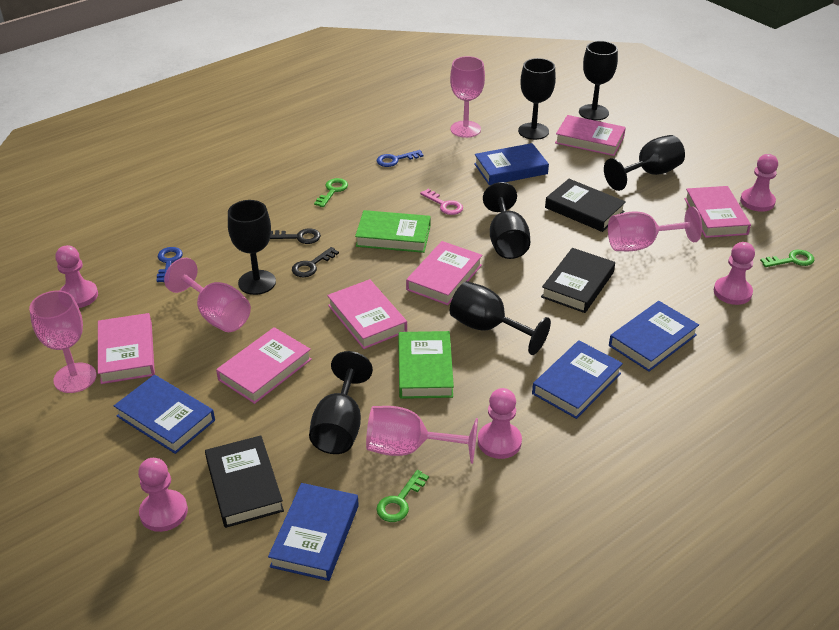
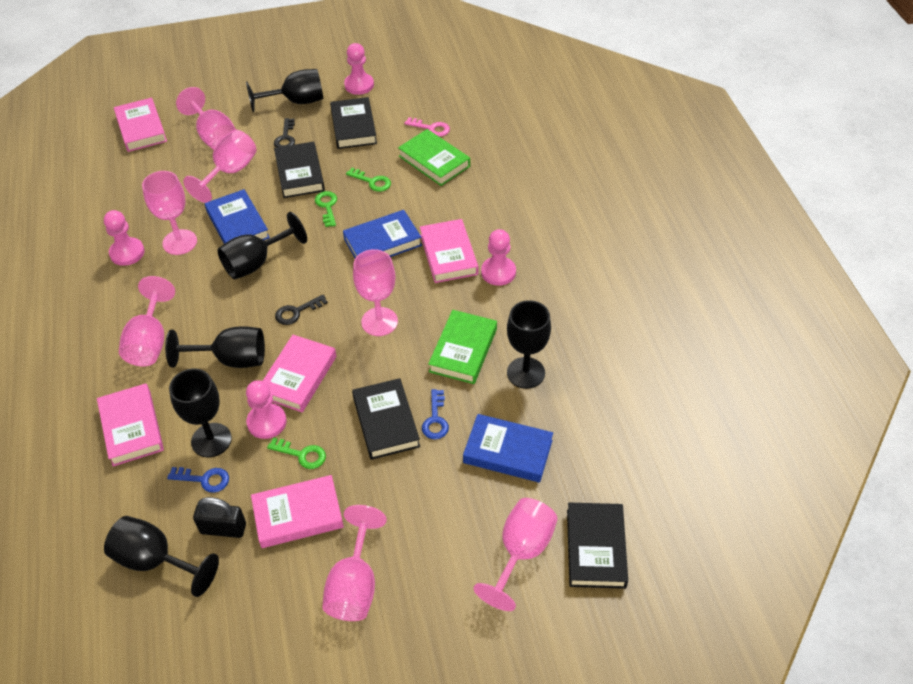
black book: [205,435,284,528] [541,248,615,313] [545,179,626,232] = 3 -> [274,142,325,198] [330,97,377,149] [352,378,420,460] [567,503,628,589] = 4
black goblet: [228,200,276,295] [309,351,373,454] [450,281,551,355] [483,182,530,259] [518,58,556,140] [579,41,618,121] [604,135,685,191] = 7 -> [104,516,219,597] [165,326,265,368] [169,368,232,457] [217,212,307,279] [246,69,323,112] [507,300,551,389] = 6
black padlock: none = 0 -> [193,497,246,538] = 1
blue book: [114,375,215,454] [268,483,359,581] [474,143,549,185] [532,340,623,419] [609,301,699,371] = 5 -> [205,189,270,244] [343,210,422,258] [463,414,553,483] = 3
pink book: [98,313,155,384] [216,327,312,404] [327,279,407,349] [406,241,482,305] [555,115,626,156] [684,186,751,238] = 6 -> [97,383,164,466] [114,98,167,152] [251,475,344,548] [263,335,336,412] [420,219,478,283] = 5
pink goblet: [29,291,96,393] [164,258,251,332] [366,406,478,464] [450,56,485,138] [608,207,702,251] = 5 -> [119,276,175,366] [142,171,197,255] [176,87,236,150] [183,130,257,203] [322,505,387,621] [353,249,398,336] [474,498,558,611] = 7
pink pawn: [55,245,98,308] [138,458,188,532] [478,388,522,459] [714,242,755,305] [740,154,778,212] = 5 -> [104,210,145,266] [246,380,287,439] [344,43,374,95] [481,229,516,286] = 4

